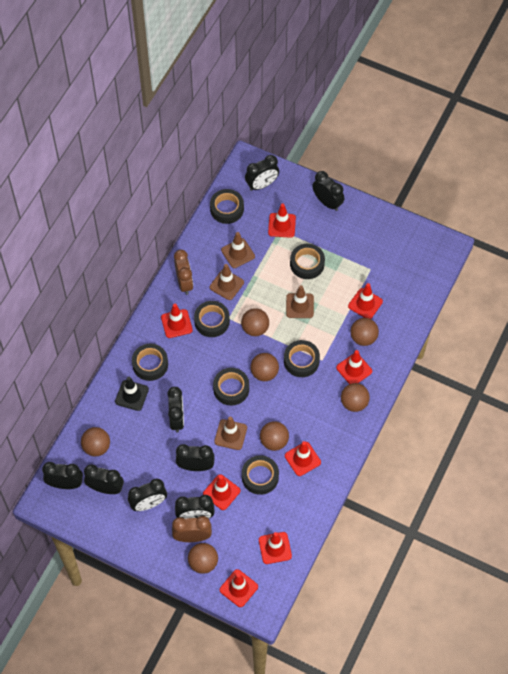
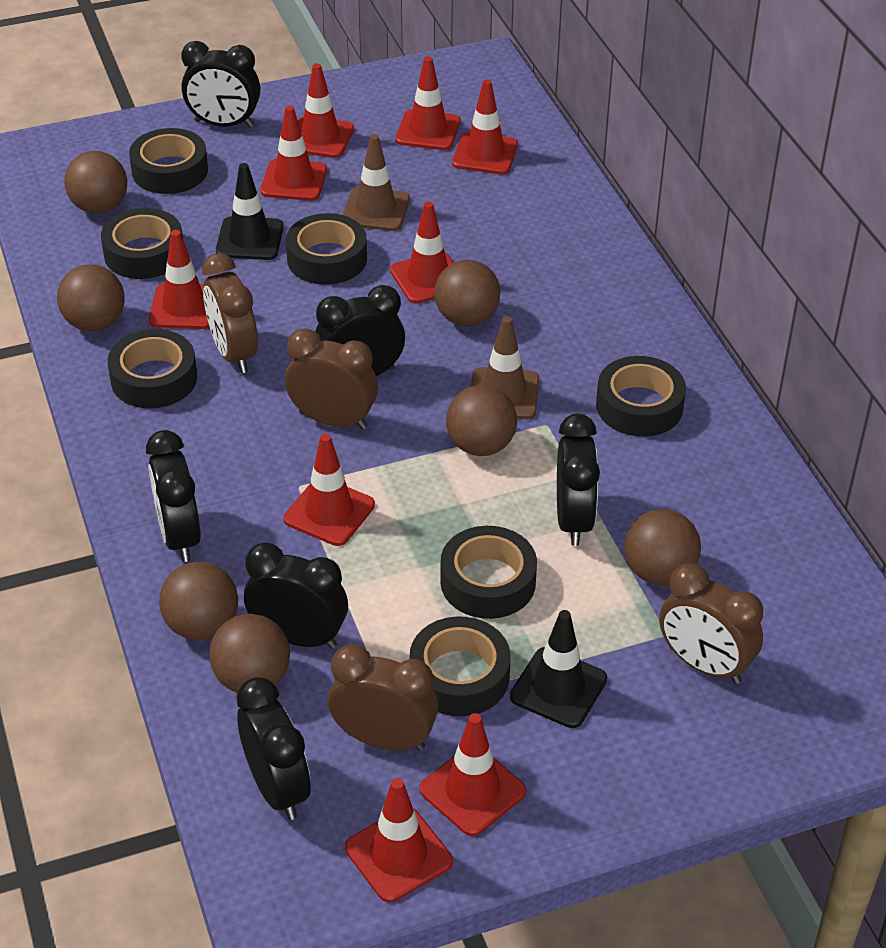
black clock: [42,462,83,489] [84,464,124,494] [128,479,167,511] [167,387,184,432] [175,495,215,519] [176,444,215,471] [245,155,279,191] [312,171,344,211] = 8 -> [146,430,201,562] [181,41,260,127] [237,677,311,820] [244,542,348,649] [315,285,405,376] [557,414,600,546] = 6
black traffic cone: [115,377,149,411] = 1 -> [216,163,284,260] [510,610,607,728] = 2
brown clock: [172,516,212,542] [174,250,193,295] = 2 -> [202,253,258,373] [285,328,378,430] [328,644,438,751] [659,563,763,684] = 4
brown traffic cone: [210,264,244,300] [214,417,247,450] [221,232,255,268] [286,285,314,318] = 4 -> [343,134,410,231] [471,316,539,419] = 2
red traffic cone: [161,304,193,338] [203,474,240,510] [220,569,258,607] [259,532,292,564] [268,204,296,238] [285,441,321,476] [336,350,372,384] [348,283,383,319] = 8 -> [149,230,210,329] [260,105,327,201] [284,434,375,546] [298,63,354,158] [345,778,453,902] [390,202,454,304] [396,56,460,150] [419,713,526,836] [452,79,518,174] = 9

